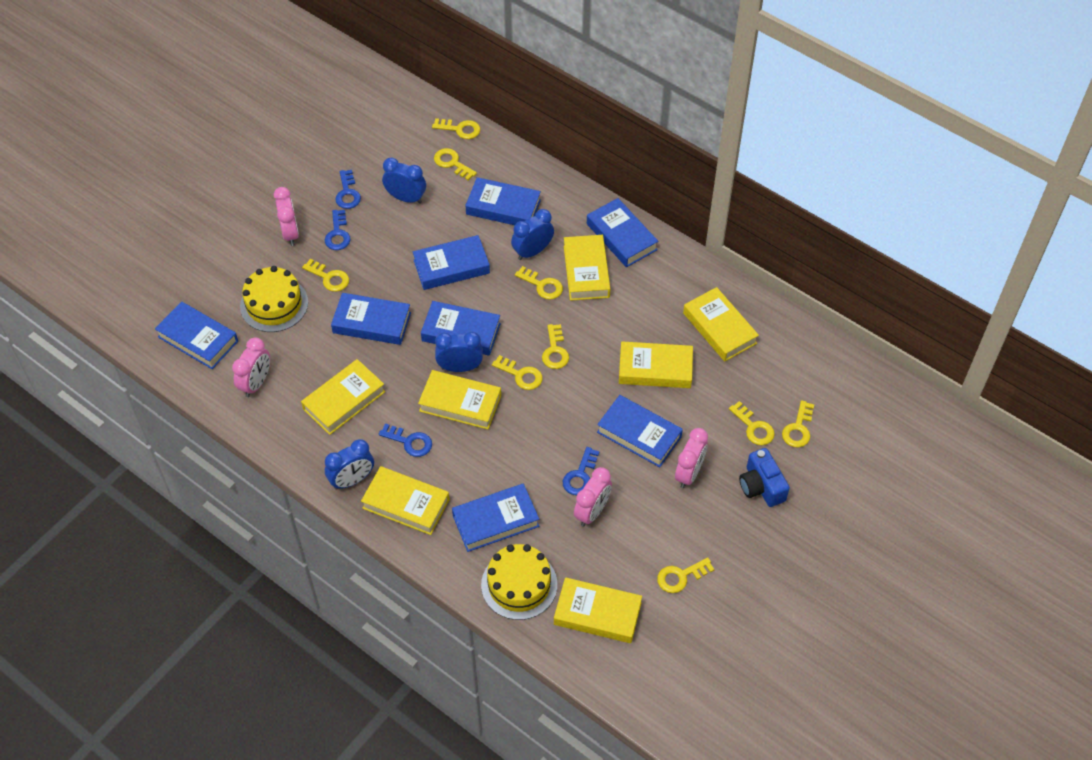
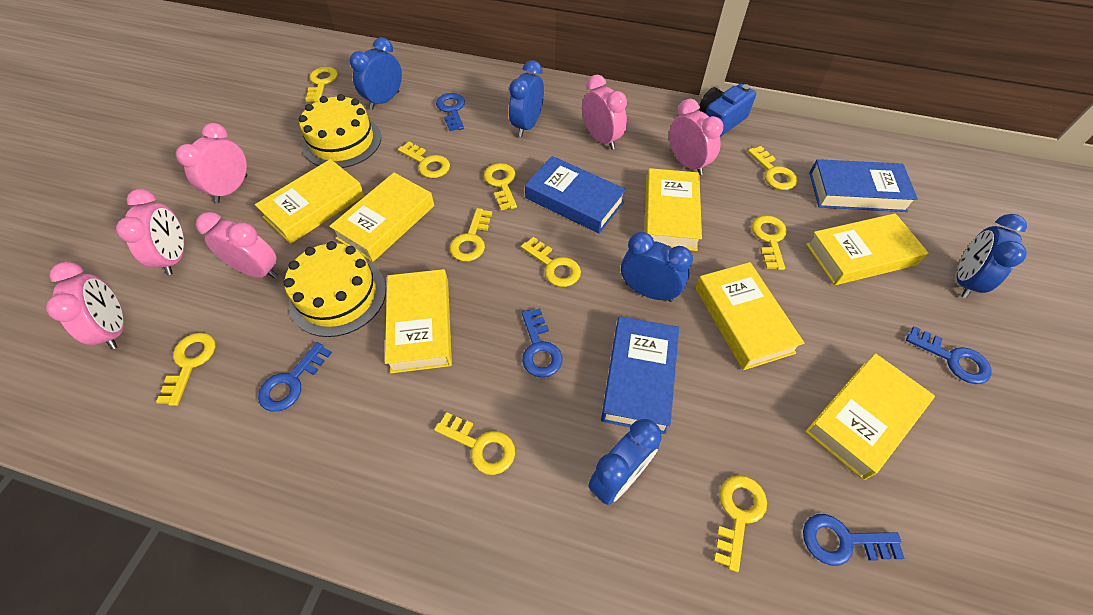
blue book: [155,301,238,369] [331,293,411,345] [413,235,490,290] [421,301,501,356] [452,484,539,552] [465,177,541,225] [587,198,658,267] [597,395,683,467] = 8 -> [525,156,626,234] [601,316,679,434] [809,159,918,212] = 3
blue clock: [325,439,374,490] [382,158,426,204] [435,332,483,372] [511,209,554,260] = 4 -> [350,37,402,110] [509,61,544,137] [588,419,662,505] [621,232,693,302] [957,214,1027,298] = 5
blue key: [325,210,350,250] [335,170,361,209] [379,423,432,457] [563,447,600,495] = 4 -> [258,342,332,412] [436,93,465,131] [522,308,562,377] [803,514,905,566] [906,326,992,384] = 5
pink clock: [232,337,270,397] [274,187,299,246] [574,467,612,527] [675,428,708,488] = 4 -> [46,262,124,349] [116,189,184,275] [176,123,247,203] [196,212,278,279] [582,75,627,150] [669,99,723,175] = 6
yellow key: [302,259,349,292] [432,118,480,139] [434,148,477,180] [492,355,543,390] [515,266,563,300] [542,324,569,369] [657,557,715,593] [729,401,775,445] [782,400,814,448] = 9 -> [156,333,215,406] [305,67,338,102] [398,142,450,178] [434,412,515,475] [450,208,492,261] [484,163,517,210] [521,237,581,287] [714,475,767,572] [748,146,797,190] [751,215,787,270] = 10

